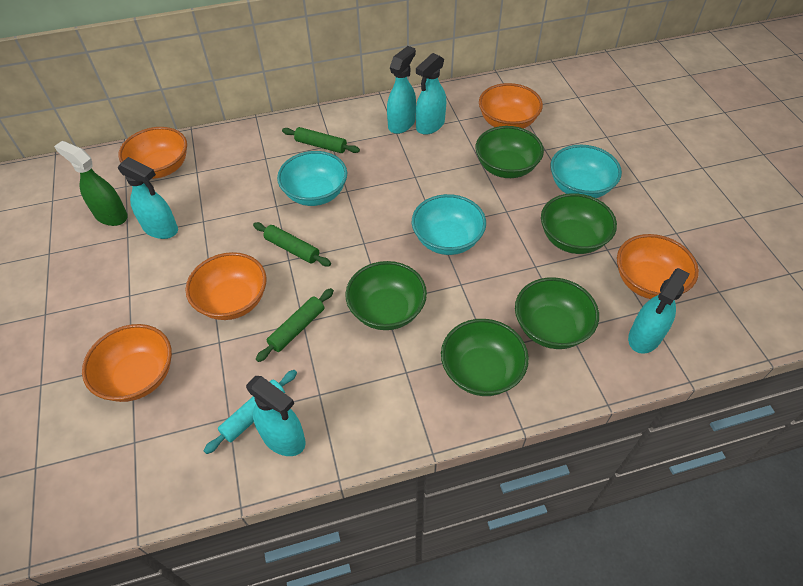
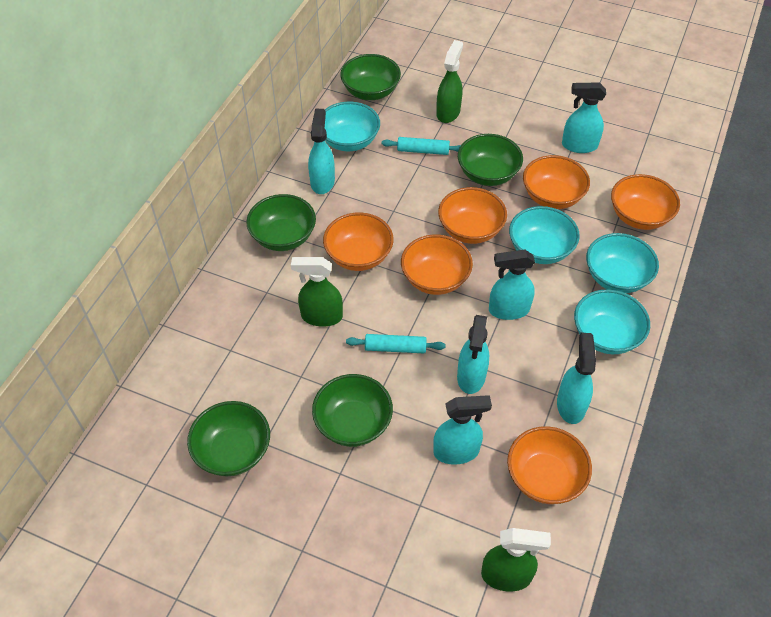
green rolling pin: [253,222,331,266] [256,288,334,362] [282,127,360,153] = 3 -> none = 0
green spray bottle: [54,141,128,226] = 1 -> [291,257,343,327] [436,40,463,123] [481,528,551,592] = 3
orange bowl: [82,324,172,402] [118,127,187,179] [186,252,267,320] [479,83,543,129] [617,234,699,299] = 5 -> [323,212,394,271] [401,235,473,295] [438,187,507,244] [507,426,592,504] [523,155,590,209] [611,174,680,230] = 6
turquoise bowl: [277,151,347,206] [412,194,486,255] [550,145,622,198] = 3 -> [324,102,380,151] [509,206,580,264] [574,289,650,354] [586,233,659,293] = 4
turquoise rolling pin: [204,370,297,454] = 1 -> [346,334,446,353] [382,137,461,155] = 2
turquoise spray bottle: [118,157,178,239] [246,376,306,456] [387,46,416,134] [416,53,446,135] [628,268,690,354] = 5 -> [308,108,335,194] [433,395,492,465] [457,315,489,394] [489,250,535,320] [557,333,596,424] [562,82,606,153] = 6

